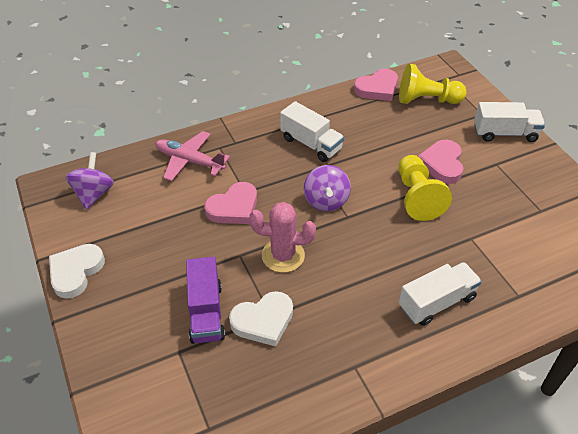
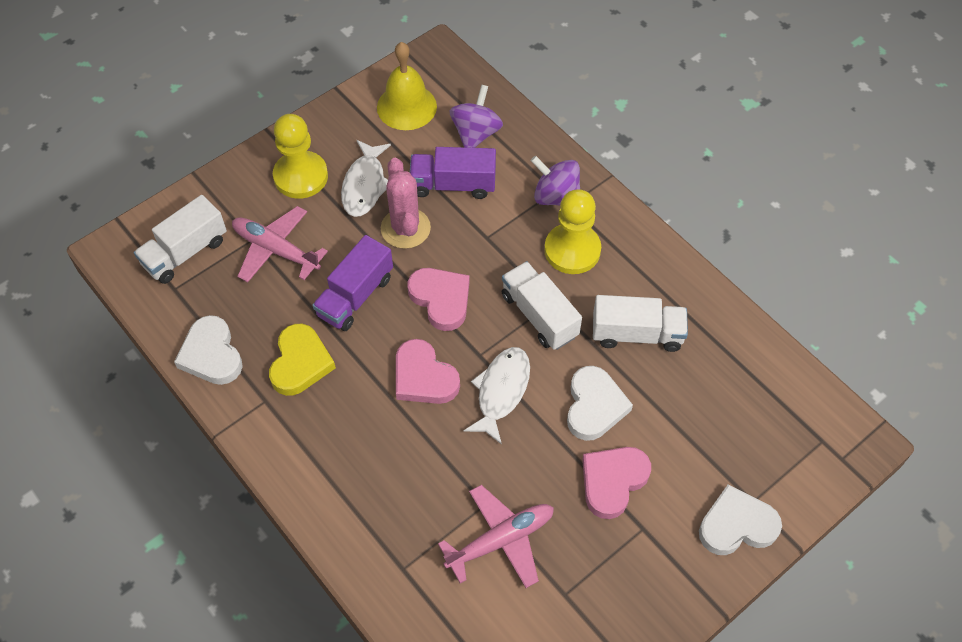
pink plane: [155,131,230,181] = 1 -> [232,206,328,282] [438,485,554,588] = 2
purple truck: [186,257,225,344] = 1 -> [312,235,393,331] [409,147,496,199] = 2
white fish: none = 0 -> [341,140,391,217] [464,347,530,445] = 2
white heart: [49,244,105,299] [229,291,293,347] = 2 -> [174,315,243,385] [567,366,633,441] [699,485,782,555] = 3
yellow bell: none = 0 -> [377,42,437,130] = 1
yellow heart: none = 0 -> [269,324,336,396] = 1

